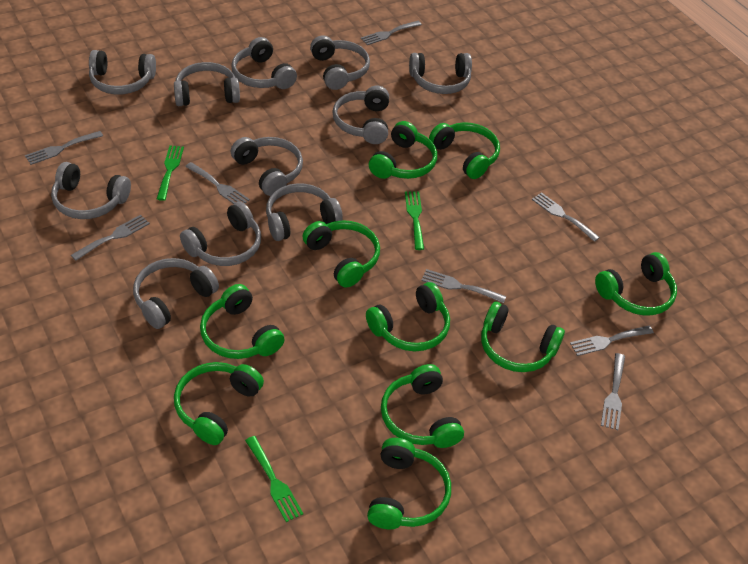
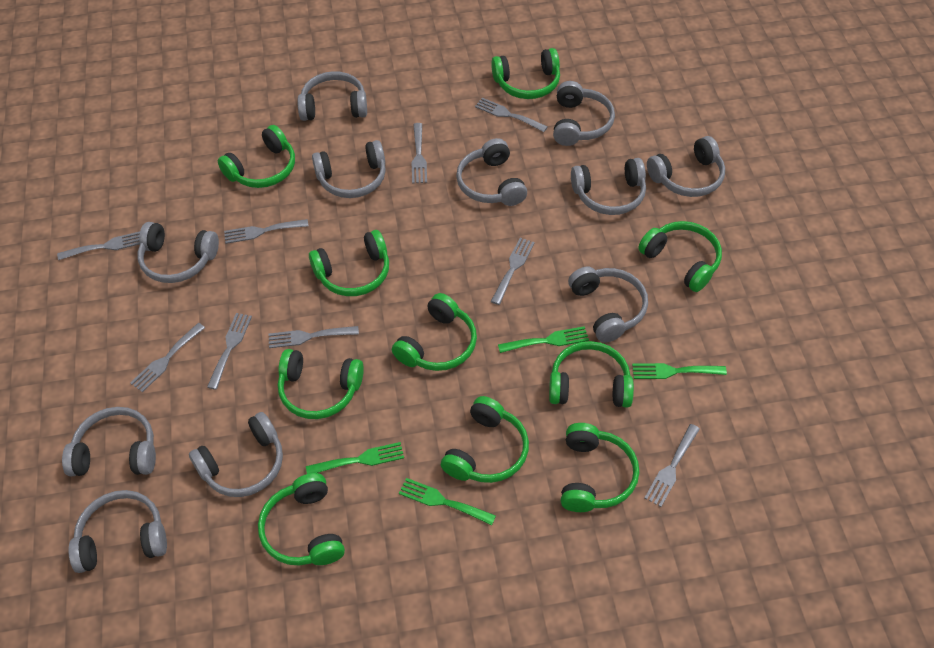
green fork: [157,145,184,201] [245,436,303,522] [405,192,424,250] = 3 -> [306,442,404,474] [399,478,496,525] [498,326,589,353] [632,363,727,379] = 4
grey fork: [25,131,103,165] [71,215,150,261] [185,162,250,204] [361,21,422,45] [421,269,506,303] [532,192,600,242] [570,326,654,356] [601,353,625,430] = 8 -> [57,231,140,260] [130,323,205,392] [207,313,252,390] [224,219,309,244] [269,326,359,348] [412,123,427,183] [475,98,548,132] [491,238,535,305] [645,424,700,507] = 9

